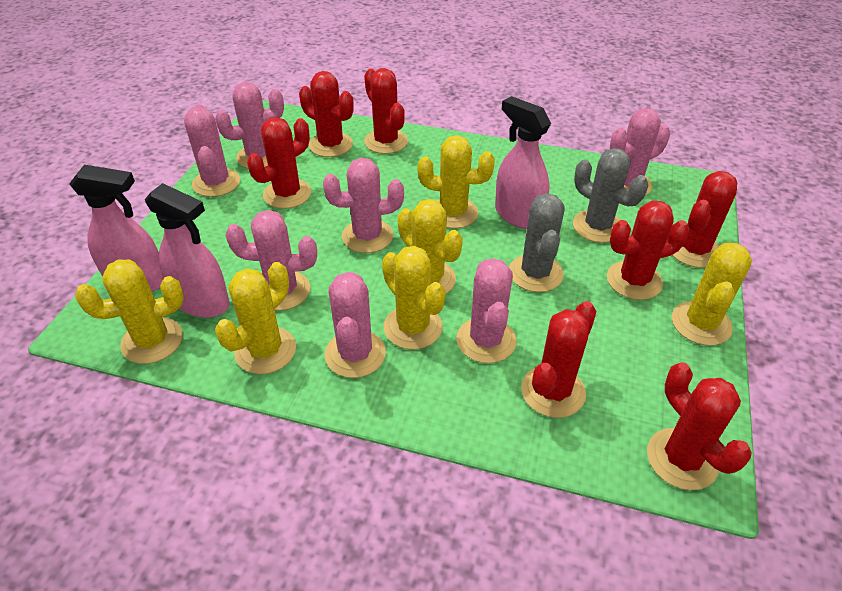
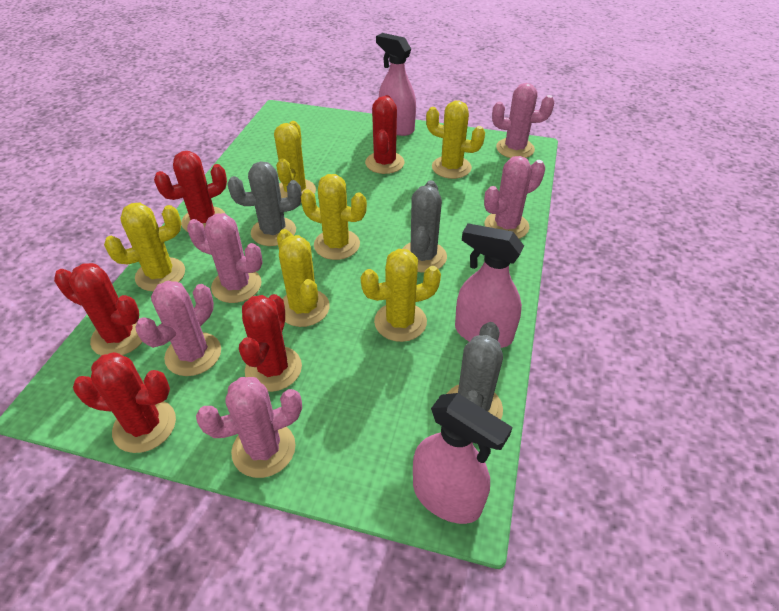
grey cactus: [509,193,565,292] [573,148,648,243] = 2 -> [228,161,302,246] [402,180,447,273] [447,322,503,420] = 3
pink cactus: [184,104,240,197] [215,82,284,168] [225,210,317,311] [323,158,404,253] [324,272,386,378] [457,258,517,363] [610,108,671,195] = 7 -> [135,281,221,376] [187,213,263,303] [196,377,302,478] [484,156,545,239] [492,83,554,158] = 5
red cactus: [247,117,311,209] [299,71,354,157] [364,68,408,154] [521,301,596,418] [607,200,689,300] [647,362,752,490] [672,171,737,268] = 7 -> [54,263,142,355] [73,352,176,453] [154,151,227,232] [239,294,302,392] [365,95,405,174] = 5

